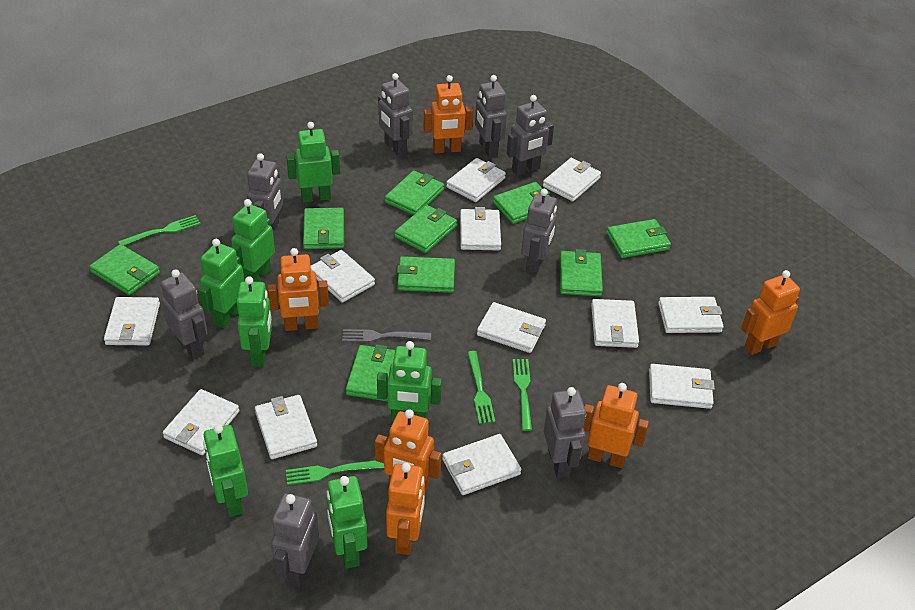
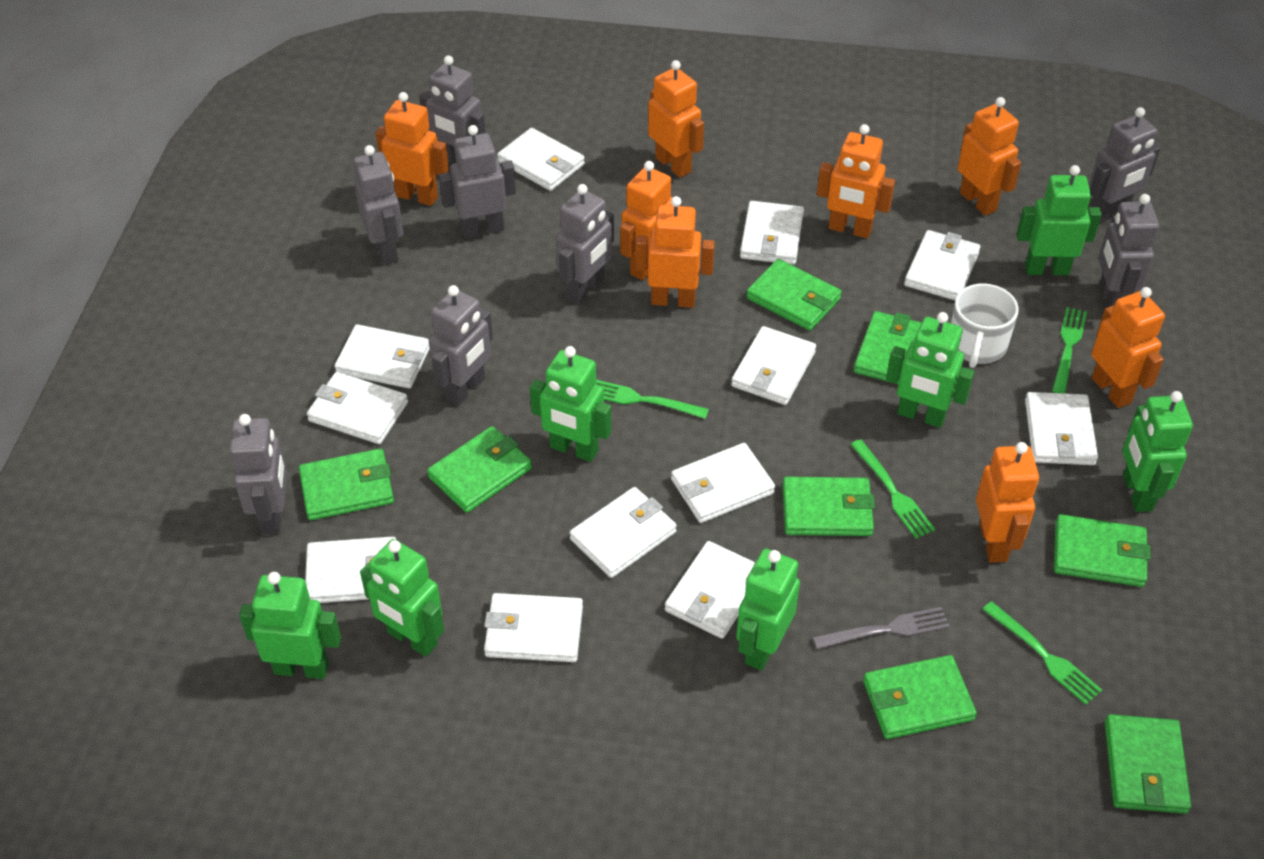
green wallet: [89,244,160,295] [303,208,344,249] [346,344,395,402] [385,171,444,215] [395,205,457,253] [397,256,455,293] [493,182,550,224] [560,249,603,297] [607,219,671,258] = 9 -> [299,449,394,520] [427,426,532,513] [746,259,842,331] [783,477,875,536] [854,311,922,384] [863,655,977,739] [1054,514,1151,587] [1104,714,1191,814] = 8
orange robot: [267,248,329,331] [375,409,441,492] [386,463,425,555] [424,75,474,153] [583,383,649,468] [741,270,800,355] = 6 -> [376,92,449,206] [620,161,673,280] [636,196,715,308] [648,60,704,178] [817,124,895,238] [958,97,1021,216] [976,442,1039,563] [1091,287,1165,408] = 8
white mug: none = 0 -> [951,283,1019,368] = 1

